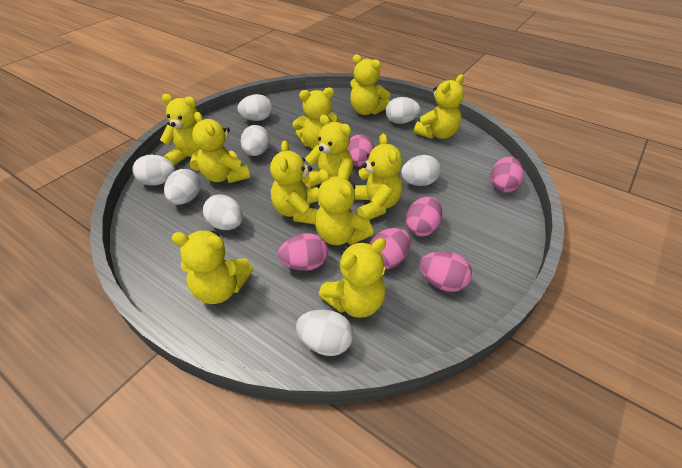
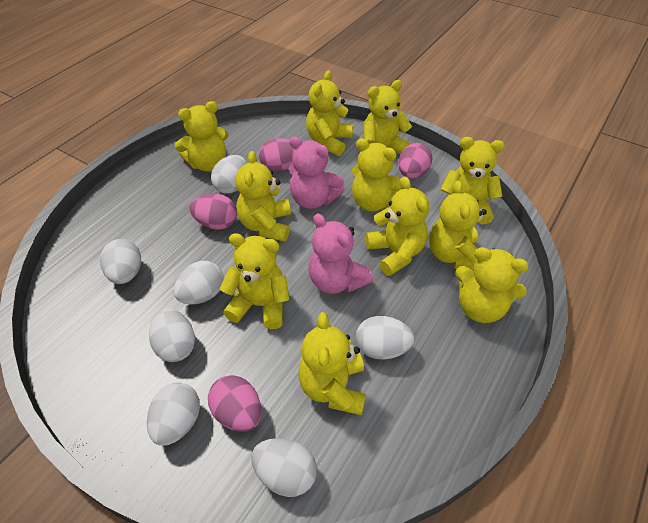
pink egg: [278,233,328,271] [347,135,374,167] [369,228,411,269] [405,196,442,236] [420,251,472,292] [490,157,524,193] = 6 -> [189,194,237,230] [208,375,262,432] [259,138,295,171] [398,143,432,179] = 4
pink teddy bear: none = 0 -> [289,136,345,209] [308,214,373,294] = 2
white egg: [132,155,175,186] [164,169,201,205] [203,194,243,230] [238,94,272,121] [240,125,270,156] [296,310,353,356] [386,97,421,124] [401,155,441,186] = 8 -> [100,239,141,284] [147,383,200,446] [149,308,195,362] [174,261,224,305] [211,155,247,194] [251,438,317,497] [356,316,414,360] = 7

